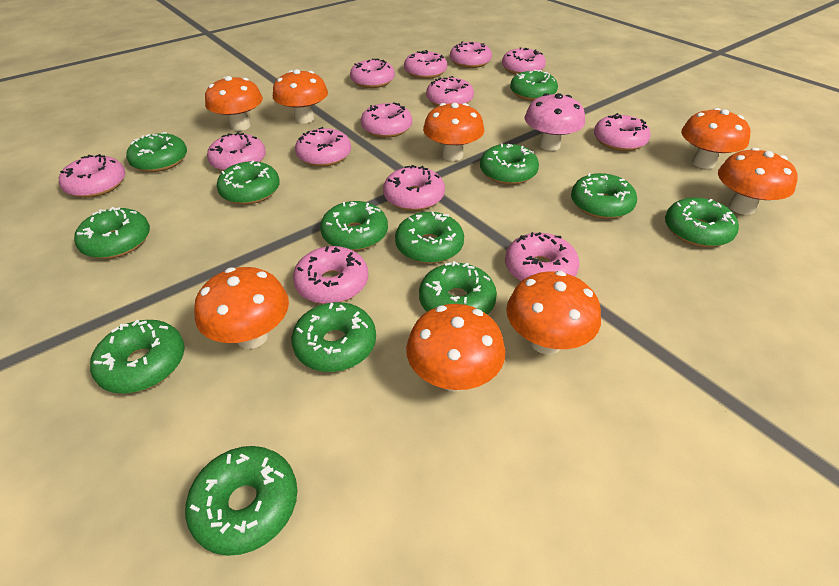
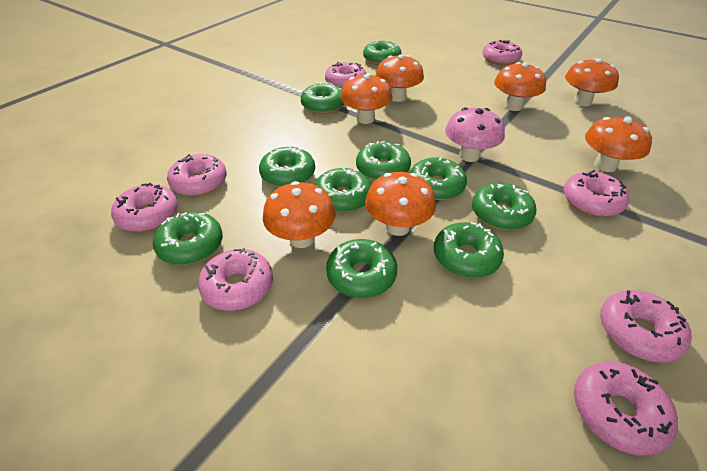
green donut: [74,207,150,259] [90,320,185,393] [126,132,187,172] [185,446,297,556] [217,161,280,205] [291,302,376,372] [320,201,388,251] [395,212,464,264] [419,261,497,315] [480,144,539,185] [510,70,558,101] [571,173,637,219] [665,197,739,247] = 13 -> [153,212,223,265] [259,146,315,187] [301,82,344,114] [314,168,371,213] [326,239,397,298] [356,141,411,180] [363,40,402,65] [409,157,467,200] [434,222,504,278] [472,183,536,230] = 10
orange mushroom: [194,267,289,349] [205,76,263,131] [273,69,328,123] [406,304,505,391] [423,103,484,161] [506,271,601,354] [681,108,750,169] [718,148,798,215] = 8 -> [263,181,336,248] [340,73,392,124] [365,172,436,236] [376,54,424,102] [494,62,546,111] [565,58,619,106] [585,116,652,172] = 7
pink donut: [59,154,126,198] [207,132,266,171] [293,246,368,304] [295,127,351,167] [350,58,395,88] [361,102,412,138] [383,165,445,211] [404,50,447,79] [426,76,474,106] [450,41,492,68] [502,47,546,75] [505,232,579,282] [594,113,651,151] = 13 -> [111,183,178,232] [167,154,227,196] [198,248,273,311] [325,62,367,89] [482,40,522,65] [563,170,629,217] [574,362,678,456] [600,290,692,363] = 8

